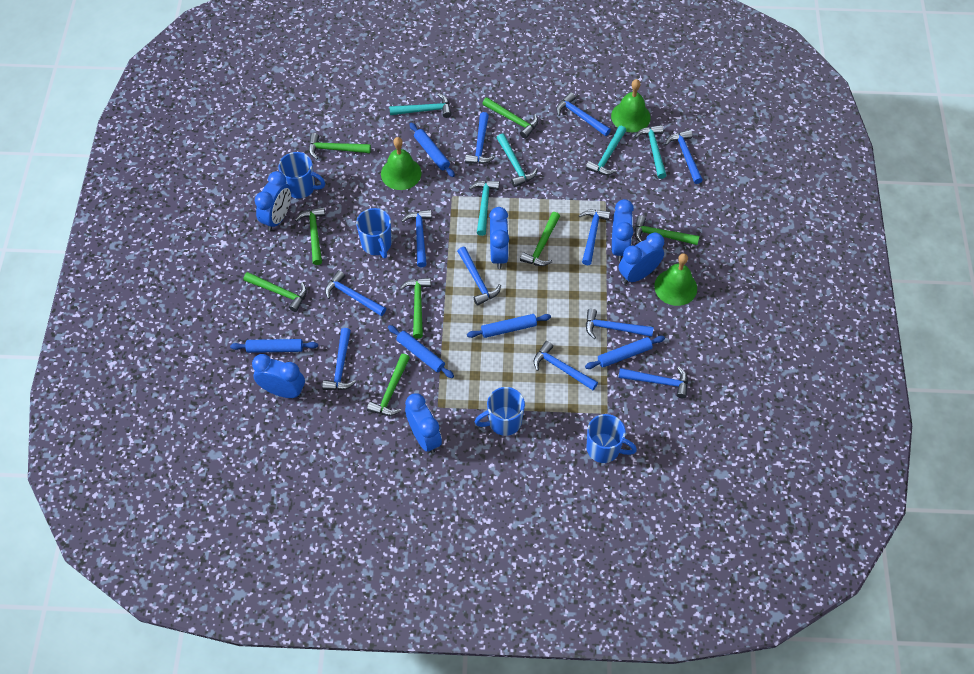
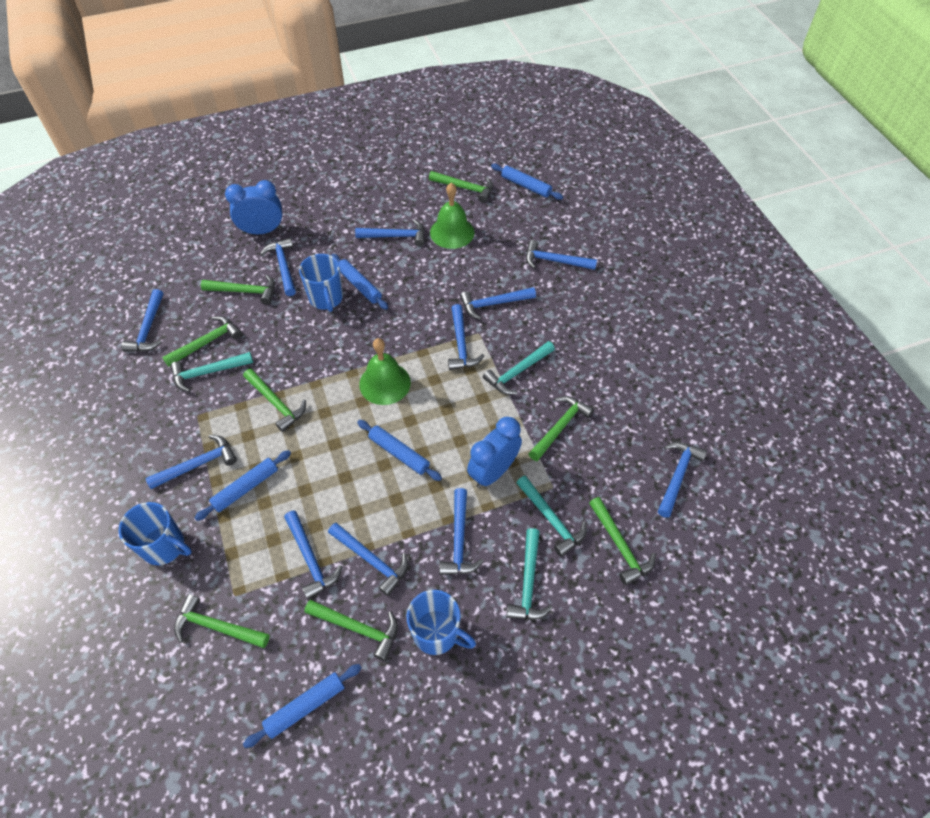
blue clock: [252,354,305,398] [255,171,291,231] [405,393,442,454] [489,207,509,269] [612,199,634,261] [619,232,664,284] = 6 -> [225,180,282,235] [467,417,522,488] = 2
blue mug: [278,152,325,199] [356,208,392,258] [475,387,525,436] [587,414,637,463] = 4 -> [119,502,192,565] [299,254,343,312] [407,590,476,655] = 3
green bell: [381,137,421,190] [611,79,651,132] [654,253,697,306] = 3 -> [359,338,411,405] [430,183,475,249] = 2
turquoise hammer: [389,93,451,118] [469,181,499,236] [497,133,538,187] [586,126,626,175] [635,125,667,179] = 5 -> [170,352,253,392] [483,341,555,395] [506,528,553,620] [516,475,587,557] = 4

